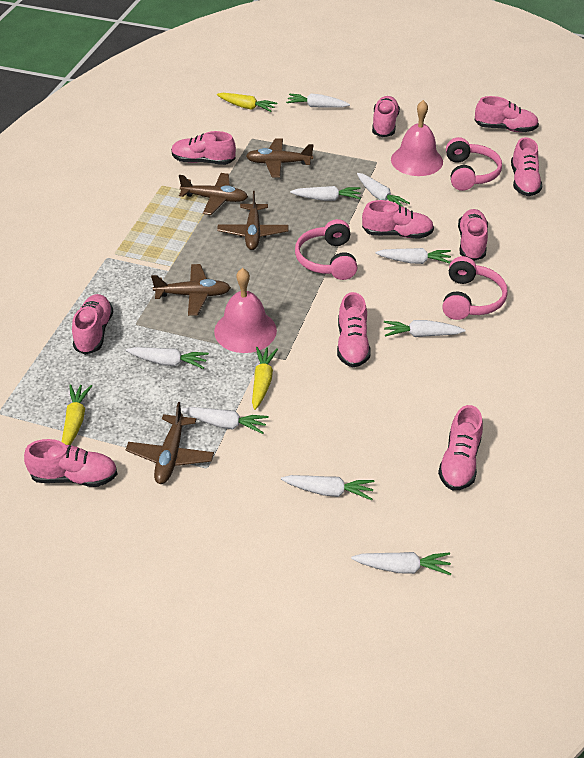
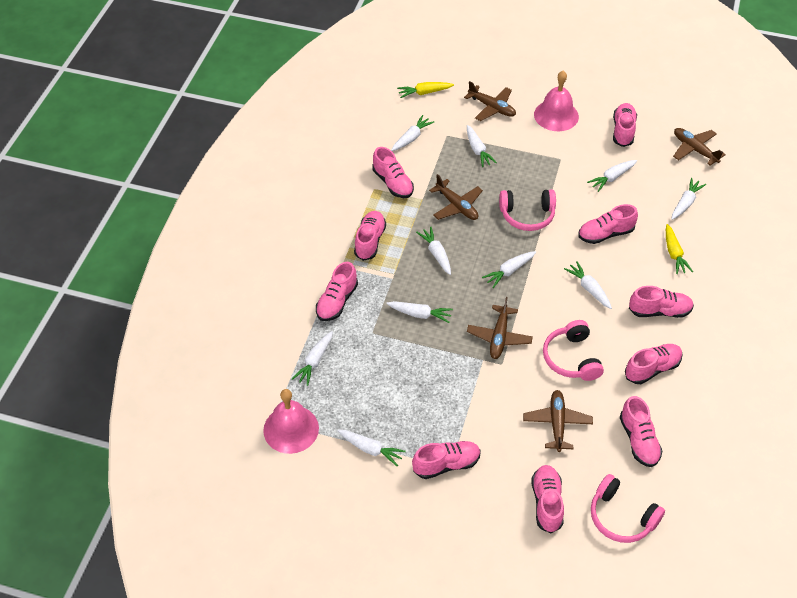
white carrot: [126,347,209,369] [181,407,269,434] [281,475,374,500] [286,94,350,108] [290,186,361,201] [351,552,451,575] [357,173,410,207] [375,248,451,264] [384,320,466,337] = 9 -> [292,331,333,386] [337,430,406,466] [386,301,453,323] [391,115,434,151] [416,227,451,275] [467,125,497,167] [482,251,536,288] [564,261,612,309] [587,160,637,192] [671,178,706,220] = 10
yellow carrot: [62,384,92,445] [217,93,277,112] [252,347,278,410] = 3 -> [397,82,454,98] [666,224,693,274] = 2

